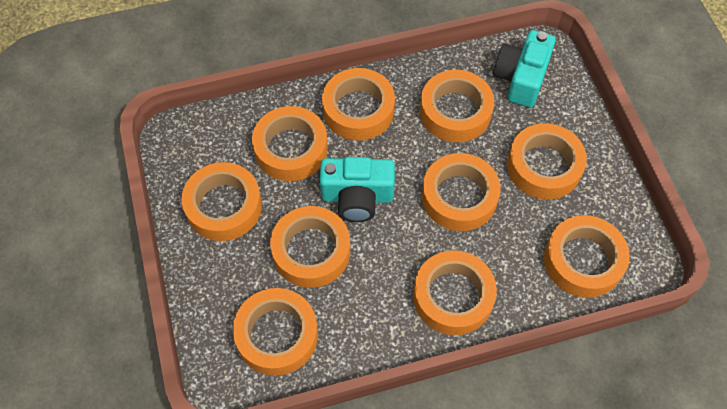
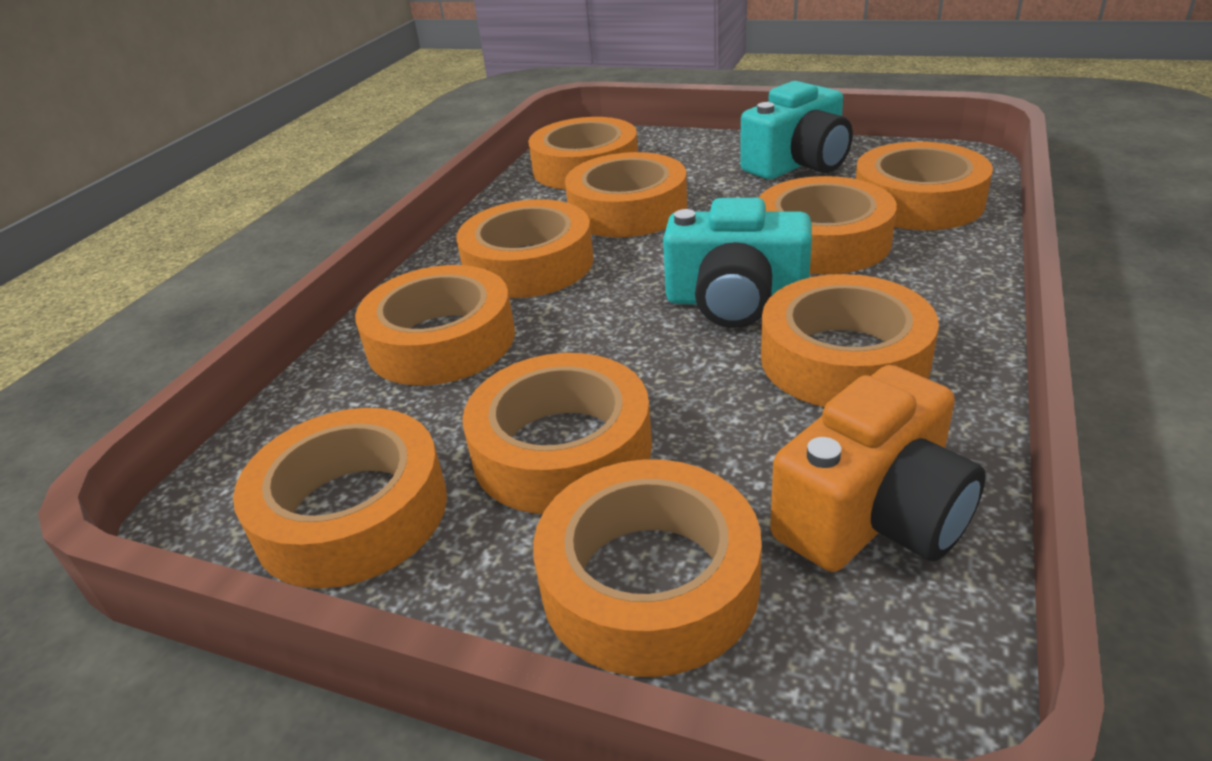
orange camera: none = 0 -> [770,365,985,572] = 1

